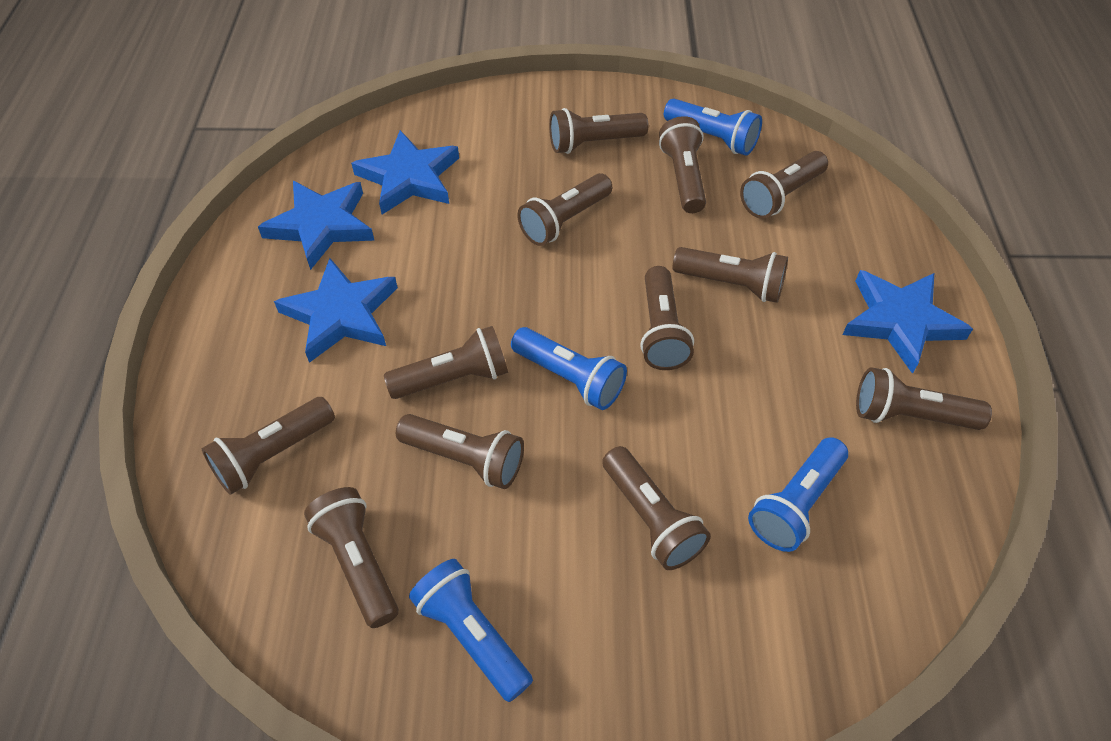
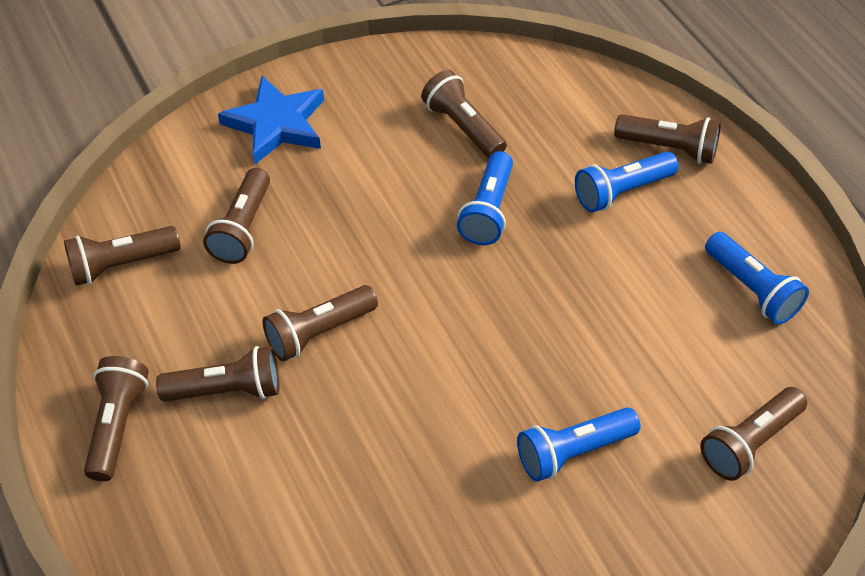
blue star: [258,181,375,270] [274,258,398,363] [351,130,459,214] [842,270,973,374] = 4 -> [218,76,324,164] = 1
brown flashlight: [202,397,335,495] [304,487,398,628] [384,326,508,399] [396,414,524,489] [517,173,612,246] [549,108,648,154] [602,446,711,570] [640,266,694,370] [659,116,706,213] [673,247,788,303] [740,151,828,219] [856,367,992,430] = 12 -> [64,226,181,286] [84,356,149,481] [156,346,279,401] [203,168,270,264] [263,285,378,361] [421,70,507,158] [614,114,721,164] [700,387,807,481] = 8

